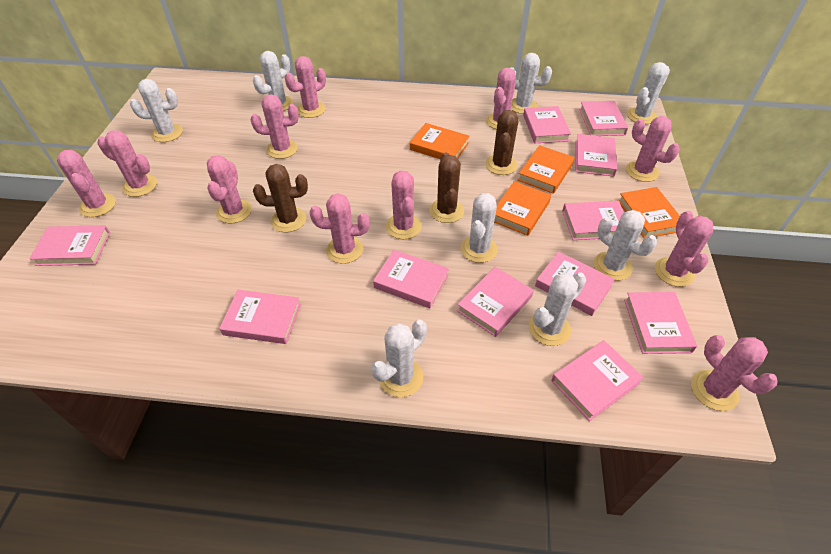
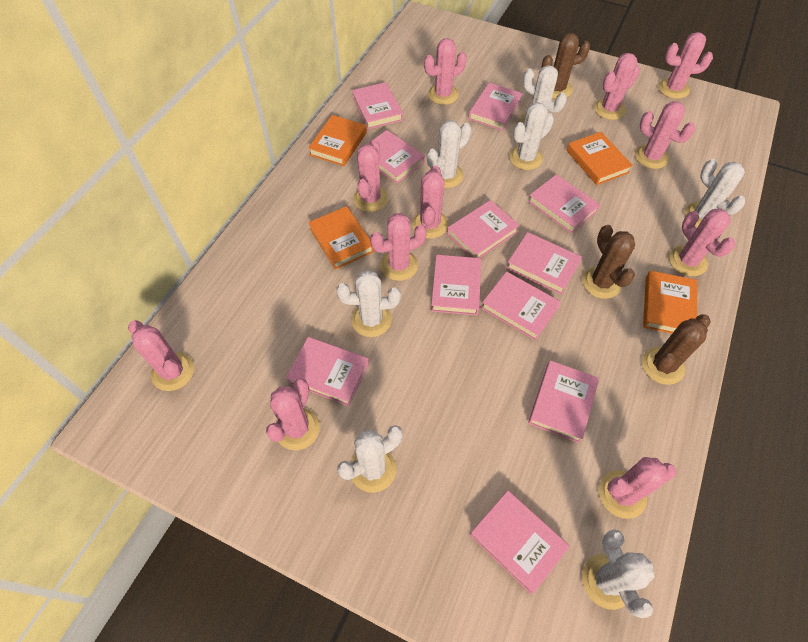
white cactus: [130,79,183,142] [253,51,293,111] [371,320,427,397] [460,193,498,263] [511,53,552,114] [529,272,586,346] [593,210,657,281] [627,62,670,124] = 8 -> [336,270,401,337] [337,425,403,493] [427,120,472,188] [509,102,554,170] [521,65,567,124] [582,529,655,618] [685,159,745,227] = 7

